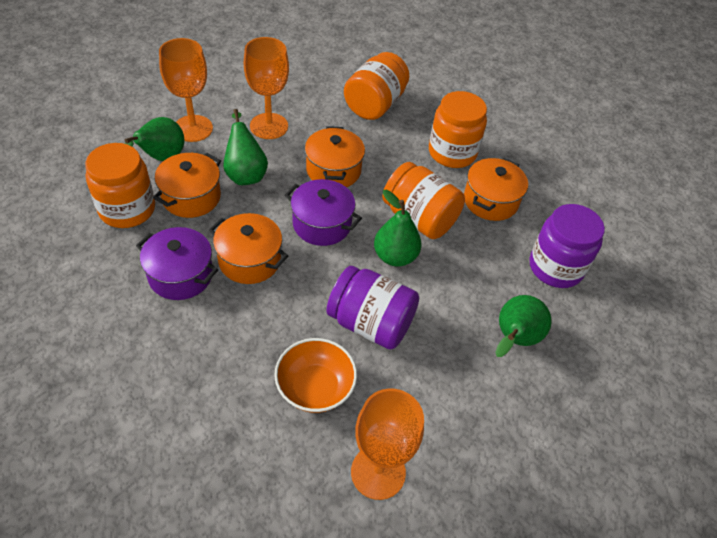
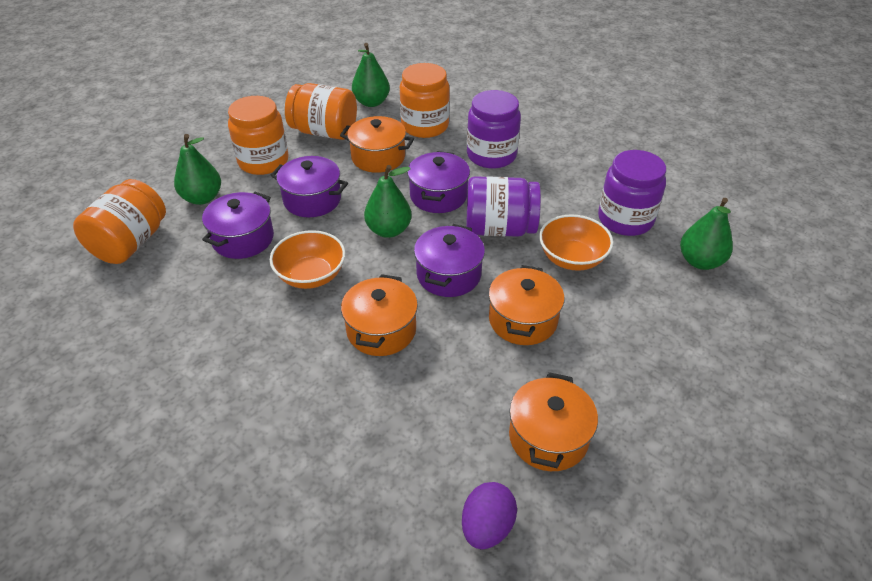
orange bowl: [274,338,357,413] = 1 -> [270,230,345,289] [539,214,613,271] = 2
orange goblet: [159,38,213,142] [244,37,289,139] [351,388,424,500] = 3 -> none = 0
purple egg: none = 0 -> [462,482,517,549] = 1
purple jar: [326,266,419,350] [530,204,605,288] = 2 -> [466,176,541,237] [467,90,521,169] [598,150,666,236] = 3
purple pot: [136,227,218,300] [285,179,362,246] = 2 -> [202,192,274,259] [271,156,348,217] [407,151,470,213] [414,224,485,297] = 4

